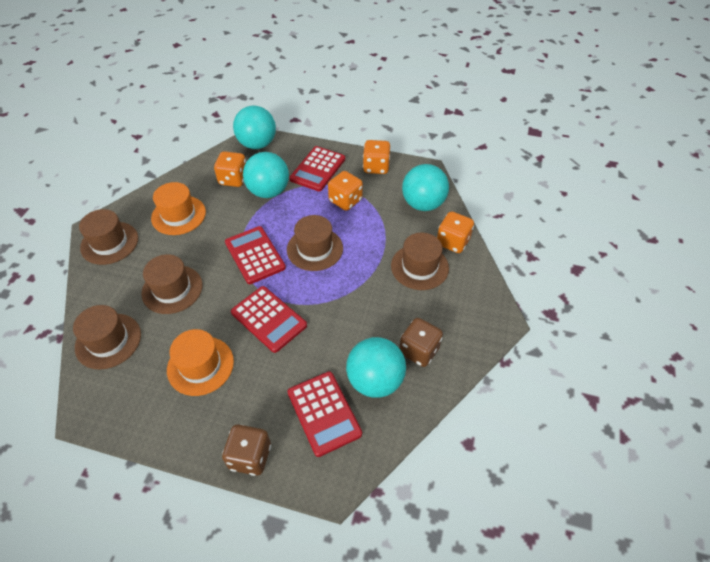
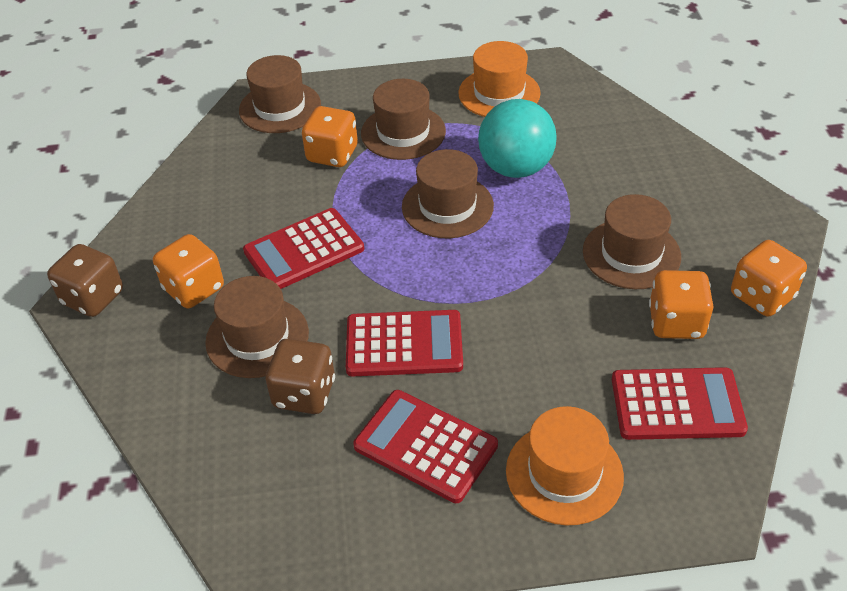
turquoise ball: [233,106,276,149] [243,152,289,198] [346,337,406,398] [402,164,449,211] = 4 -> [478,99,557,178] = 1

